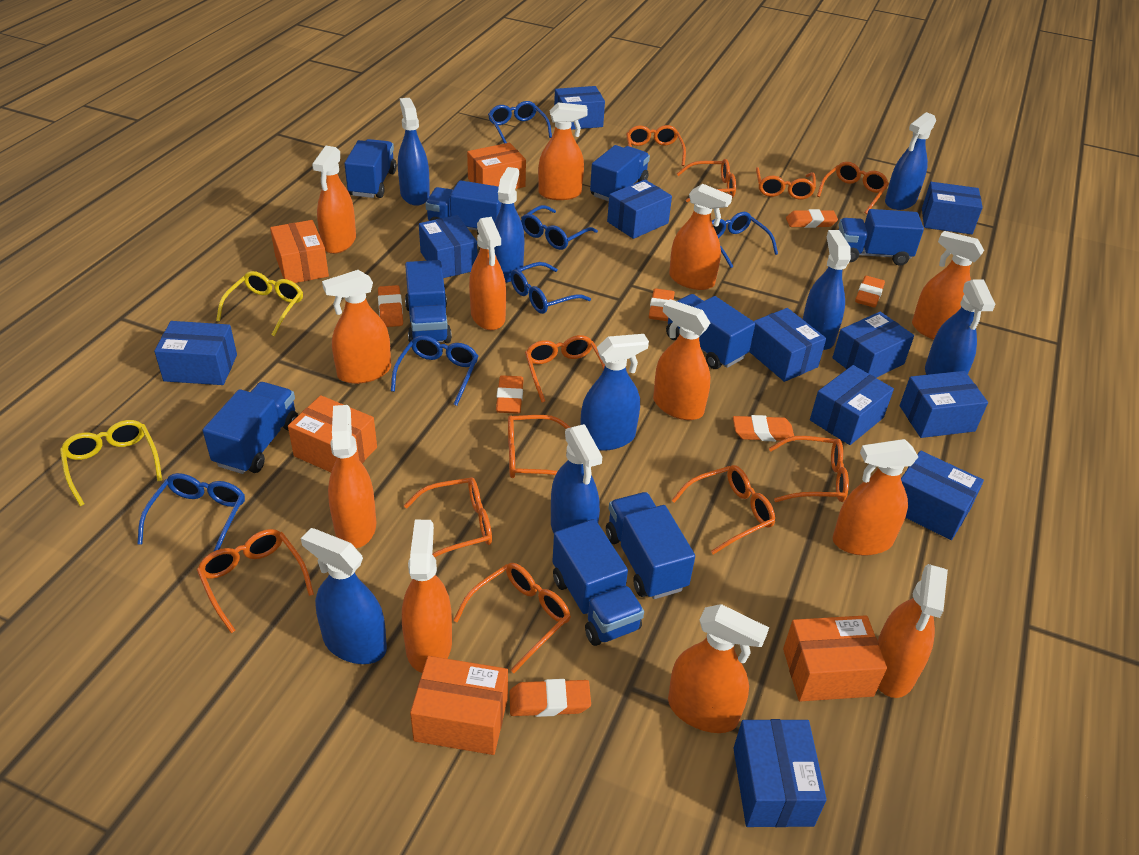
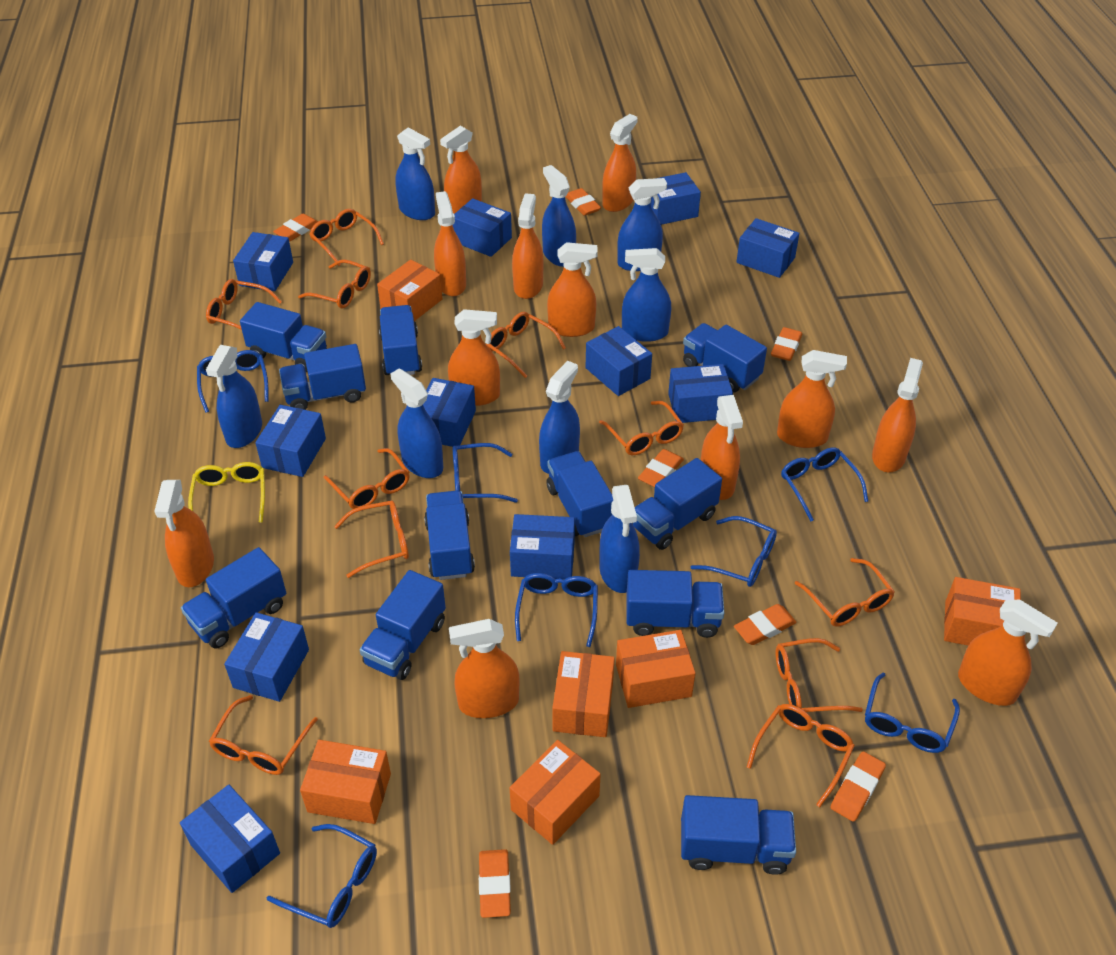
blue glasses: [137,473,245,552] [391,335,478,406] [488,101,552,144] [510,262,591,314] [521,205,598,250] [712,212,778,268] = 6 -> [197,350,269,413] [267,824,377,928] [453,443,518,503] [515,573,598,647] [691,516,777,587] [781,447,868,521] [865,673,960,753] = 7
blue truck: [203,382,298,474] [344,139,397,198] [405,260,452,343] [425,180,501,234] [552,519,644,646] [590,145,650,202] [606,492,695,599] [666,294,755,369] [838,209,924,266] = 9 -> [181,547,286,649] [240,302,327,372] [279,344,366,410] [360,570,446,680] [379,305,422,375] [424,491,475,580] [547,451,613,537] [626,570,724,638] [632,458,722,550] [681,795,796,875] [683,323,767,393] = 11
orange box: [270,220,329,283] [288,395,377,472] [410,656,508,755] [467,143,526,189] [783,615,887,701] = 5 -> [300,740,391,824] [377,260,442,321] [510,740,601,845] [552,651,615,737] [616,630,695,708] [944,577,1021,646] = 6
yellow glasses: [60,420,162,506] [216,271,303,336] = 2 -> [188,462,265,523] = 1

